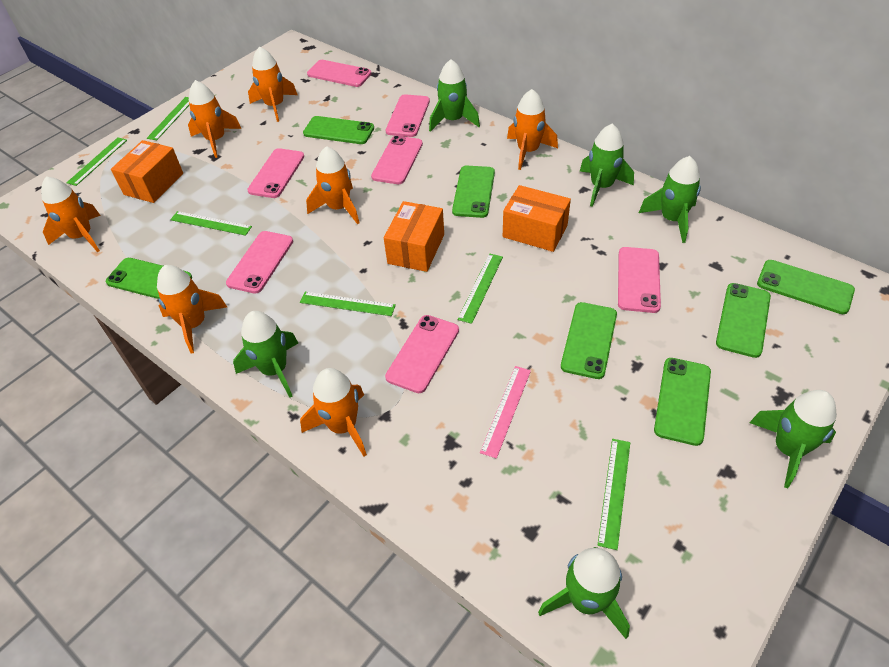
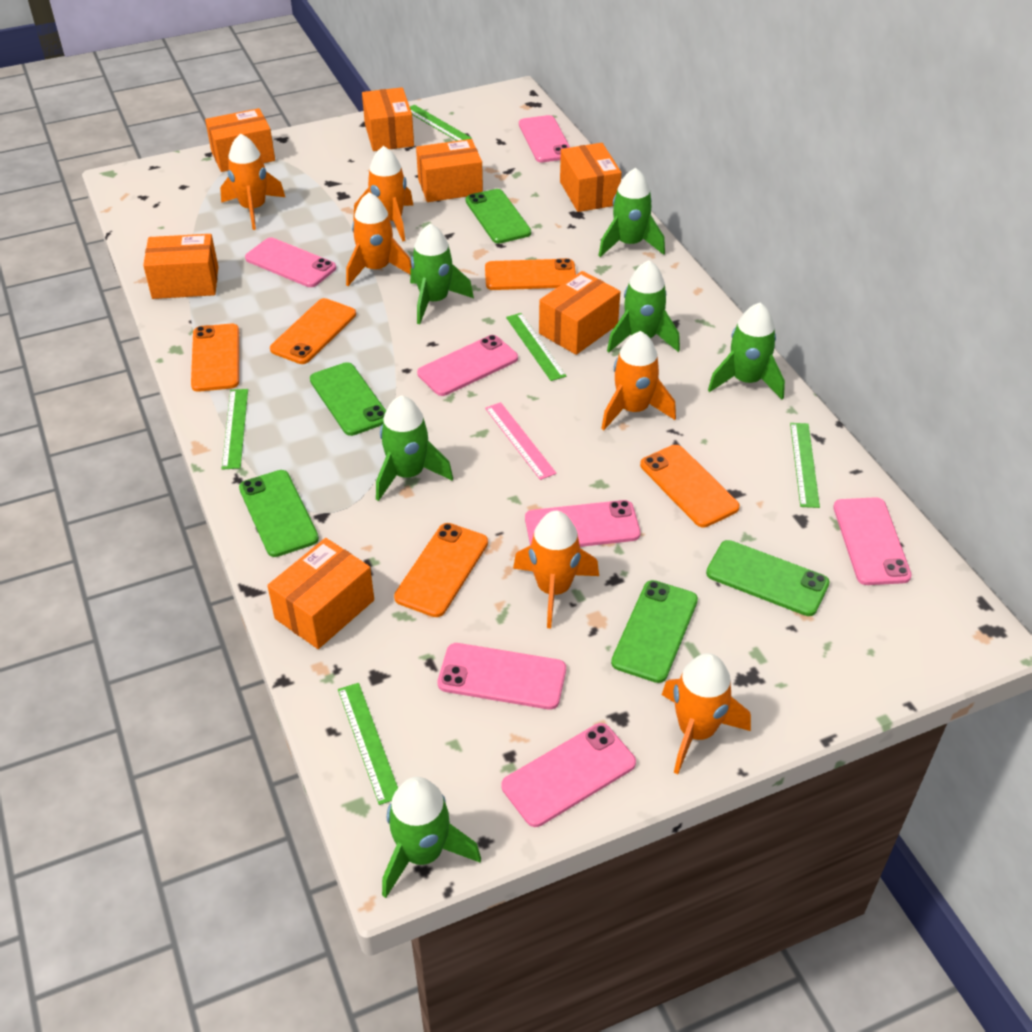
green phone: [106,258,192,299] [303,116,374,144] [452,166,495,218] [561,302,617,379] [654,358,711,446] [716,283,771,358] [757,260,855,314] = 7 -> [239,470,319,557] [310,362,386,436] [466,189,531,244] [611,580,698,683] [706,540,830,616] = 5
green ruler: [66,137,127,186] [147,97,189,140] [170,211,252,236] [300,292,396,316] [458,253,503,324] [598,439,630,550] = 6 -> [222,389,248,470] [338,683,398,805] [410,105,472,141] [506,313,566,381] [790,423,820,508] = 5
orange box: [111,140,183,203] [384,201,444,272] [503,185,571,252] = 3 -> [143,234,218,299] [205,108,275,172] [267,538,374,649] [362,87,414,151] [416,139,483,202] [539,271,620,355] [560,143,622,212] = 7
orange phone: none = 0 -> [191,324,239,392] [270,298,356,364] [394,523,488,617] [485,258,576,290] [640,445,740,527] = 5
orange rocket: [41,176,101,252] [157,265,227,354] [188,80,241,158] [248,46,298,122] [300,368,367,456] [306,146,359,224] [507,89,558,170] = 7 -> [220,133,285,230] [346,192,412,286] [353,146,413,242] [513,511,599,629] [601,331,676,430] [662,653,751,774] = 6

